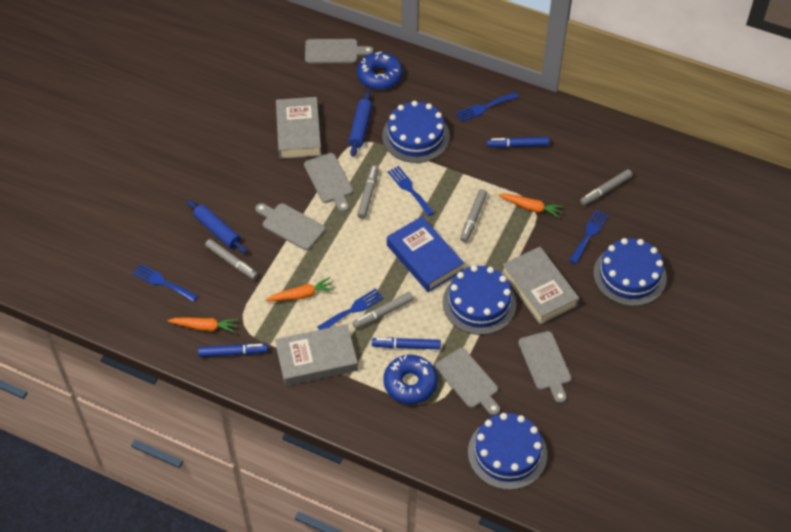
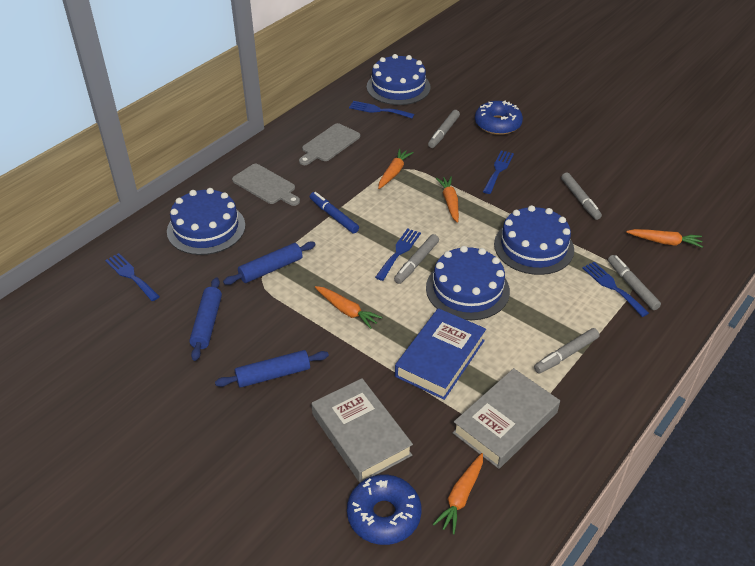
blue marker: [198,344,268,357] [372,337,441,349] [487,137,549,148] = 3 -> [310,192,359,233] = 1
blue rolling pin: [187,200,247,254] [349,91,372,157] = 2 -> [189,277,222,361] [215,350,329,388] [223,242,316,285] = 3
grey book: [275,324,358,386] [276,97,321,159] [502,247,579,324] = 3 -> [312,378,413,483] [453,368,560,469] = 2
grey cutting board: [255,203,325,250] [304,153,353,212] [305,39,374,63] [435,348,500,416] [518,331,571,403] = 5 -> [232,164,300,206] [299,123,360,165] = 2
orange carrot: [167,318,238,333] [265,277,334,301] [498,194,564,218] = 3 -> [315,286,383,329] [378,148,414,189] [433,453,483,534] [436,176,459,223] [626,229,703,248] = 5

